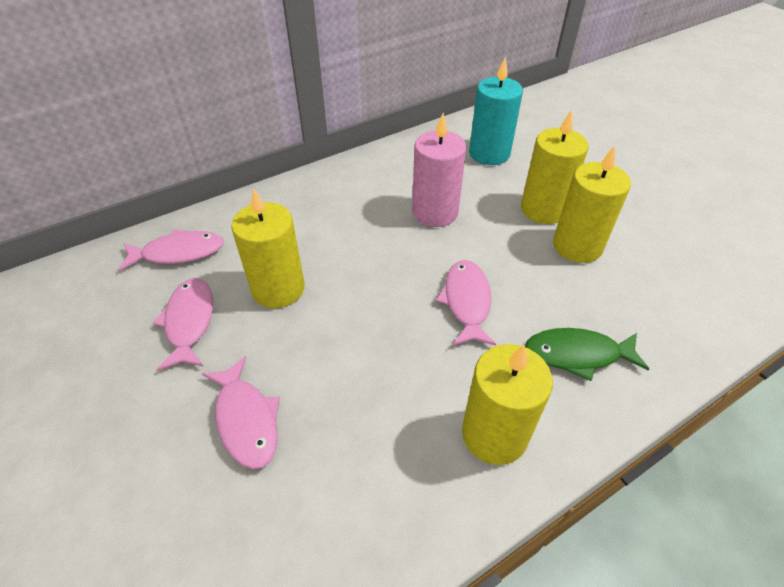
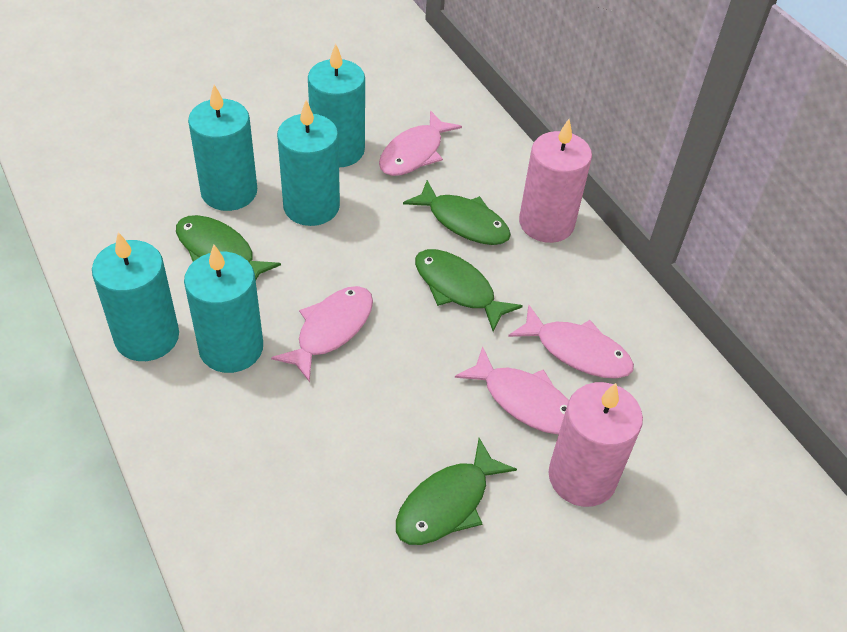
green fish: [525,328,649,381] = 1 -> [176,215,281,280] [396,438,517,545] [403,180,511,245] [415,249,523,332] = 4
pink candle: [412,113,466,227] = 1 -> [519,119,592,243] [548,382,643,507] = 2
turquoise candle: [469,58,523,165] = 1 -> [92,232,179,361] [184,245,263,373] [188,85,257,211] [277,100,340,226] [308,44,365,167] = 5
yellow candle: [231,188,305,308] [462,344,553,465] [521,110,589,224] [553,145,631,263] = 4 -> none = 0

